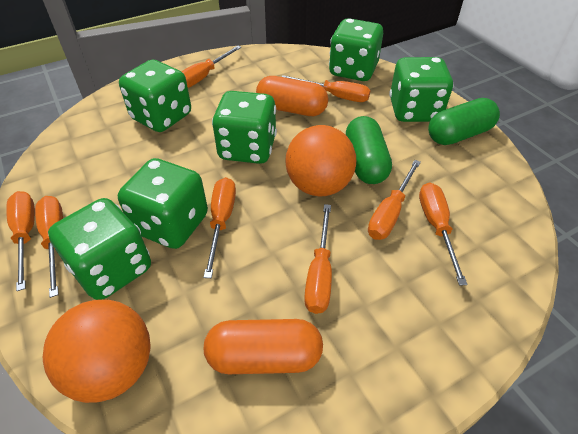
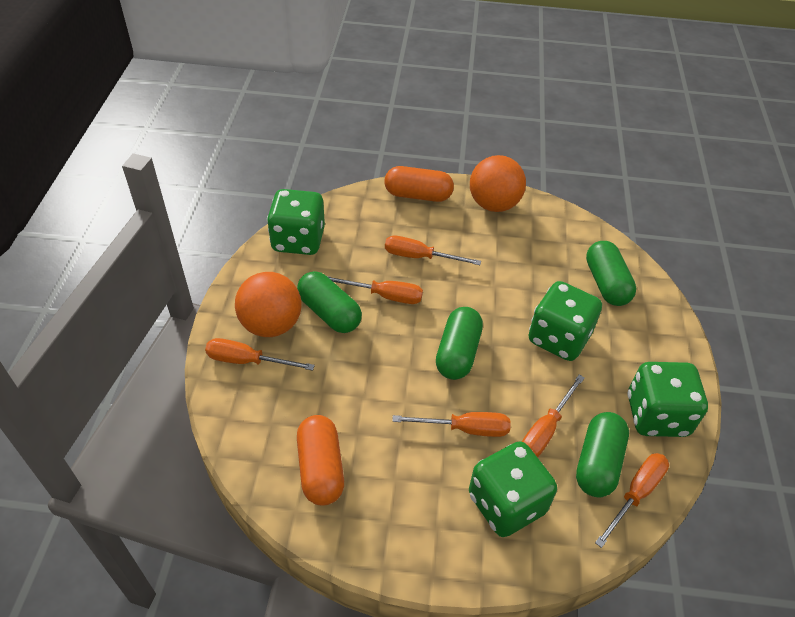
green capsule: [346,116,392,184] [428,98,500,145] = 2 -> [297,271,362,333] [436,307,483,380] [576,412,629,497] [586,241,636,306] = 4
green dice: [48,198,151,300] [118,158,208,249] [119,60,191,132] [212,91,277,164] [329,18,383,81] [389,57,453,122] = 6 -> [267,189,325,255] [469,441,557,537] [529,281,602,361] [627,362,708,437] = 4
orange screwdriver: [6,191,35,291] [35,196,63,298] [181,46,241,88] [204,177,236,278] [282,75,371,102] [304,204,332,314] [368,160,421,240] [419,182,467,286] = 8 -> [205,338,315,371] [327,276,423,304] [385,236,481,265] [392,412,511,437] [522,375,585,458] [595,453,669,548] = 6

